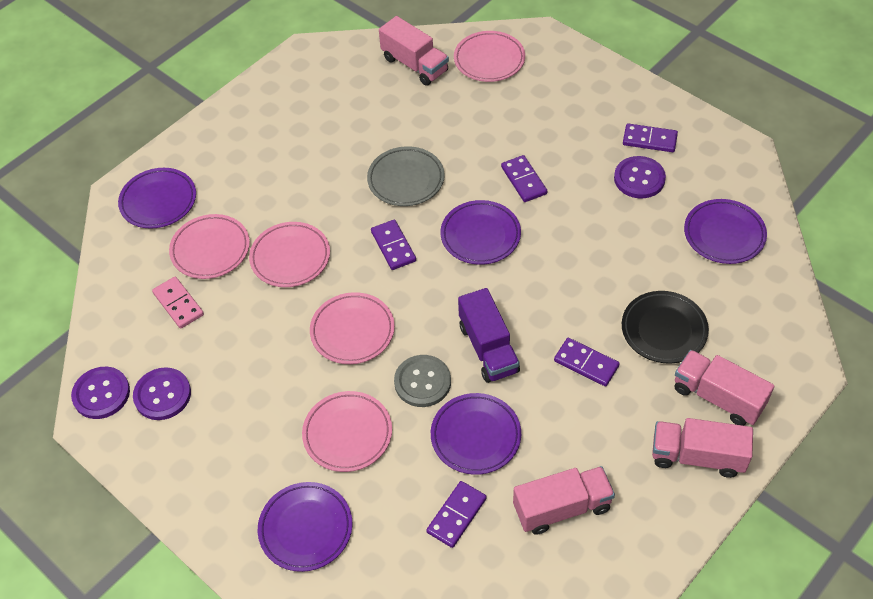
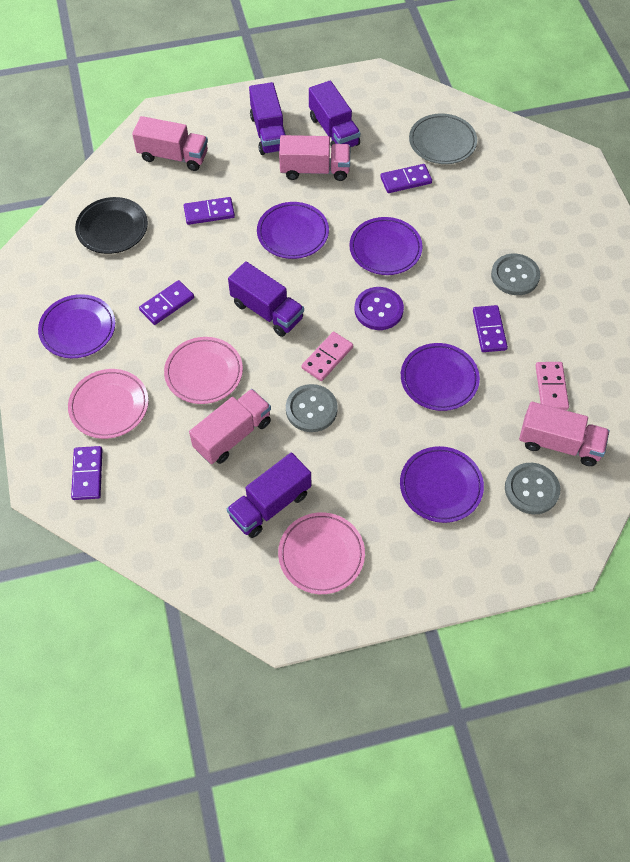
grey button: [394,355,451,407] = 1 -> [286,384,338,432] [491,254,540,295] [505,463,561,514] = 3
pink domino: [152,277,204,329] = 1 -> [301,332,353,381] [536,362,569,410] = 2
pink plate: [169,214,250,279] [249,222,330,287] [302,391,392,472] [310,292,395,364] [454,31,525,82] = 5 -> [68,369,149,439] [164,337,243,404] [278,512,365,594] = 3
purple button: [71,367,130,419] [133,367,191,420] [614,156,666,199] = 3 -> [355,287,404,330] = 1
purple truck: [458,288,520,383] = 1 -> [227,452,311,538] [228,261,304,337] [249,82,286,155] [309,80,360,148] = 4

